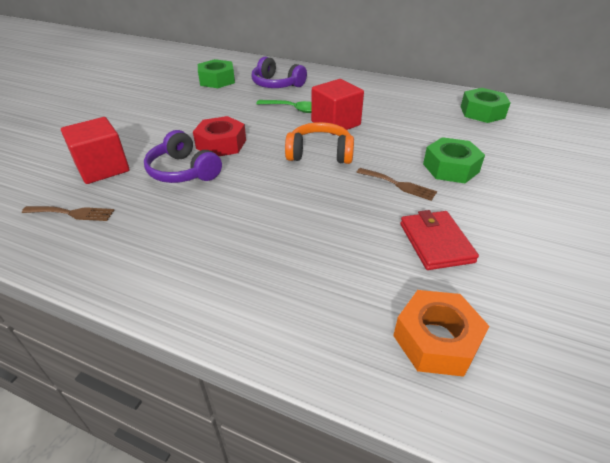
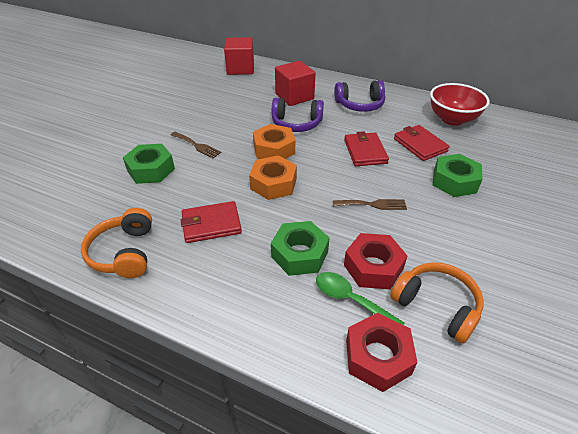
orange headphones: [285,122,354,164] = 1 -> [81,208,152,278] [391,262,484,344] = 2
orange nut: [393,290,489,377] = 1 -> [249,155,297,200] [253,124,295,159] = 2
red bowl: none = 0 -> [430,83,490,126] = 1
red nut: [193,116,246,156] = 1 -> [344,233,408,289] [346,313,417,392] = 2
red wallet: [400,210,479,270] = 1 -> [181,201,242,243] [344,131,389,166] [394,125,450,161] = 3

